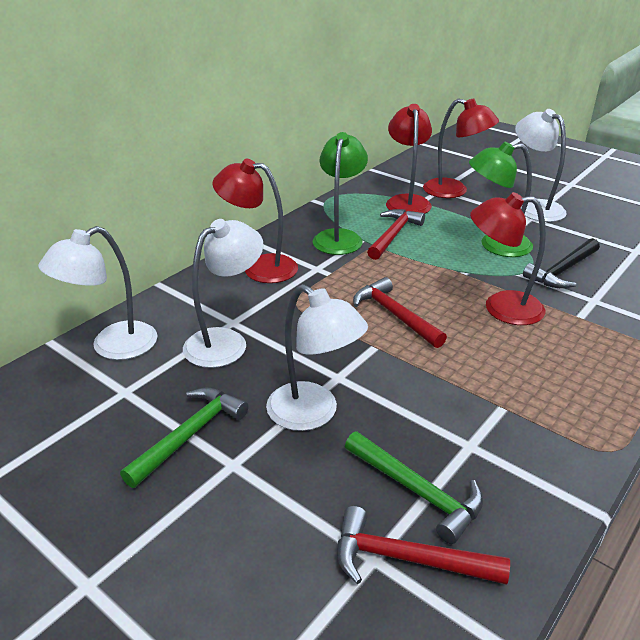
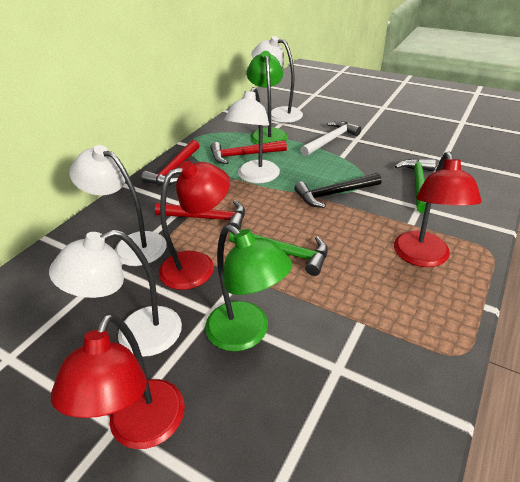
red lamp: [212,159,298,283] [386,104,432,213] [423,98,499,198] [470,192,546,325] = 4 -> [51,313,185,449] [159,161,230,290] [394,152,482,267] = 3
white hammer: none = 0 -> [300,121,361,156] = 1

